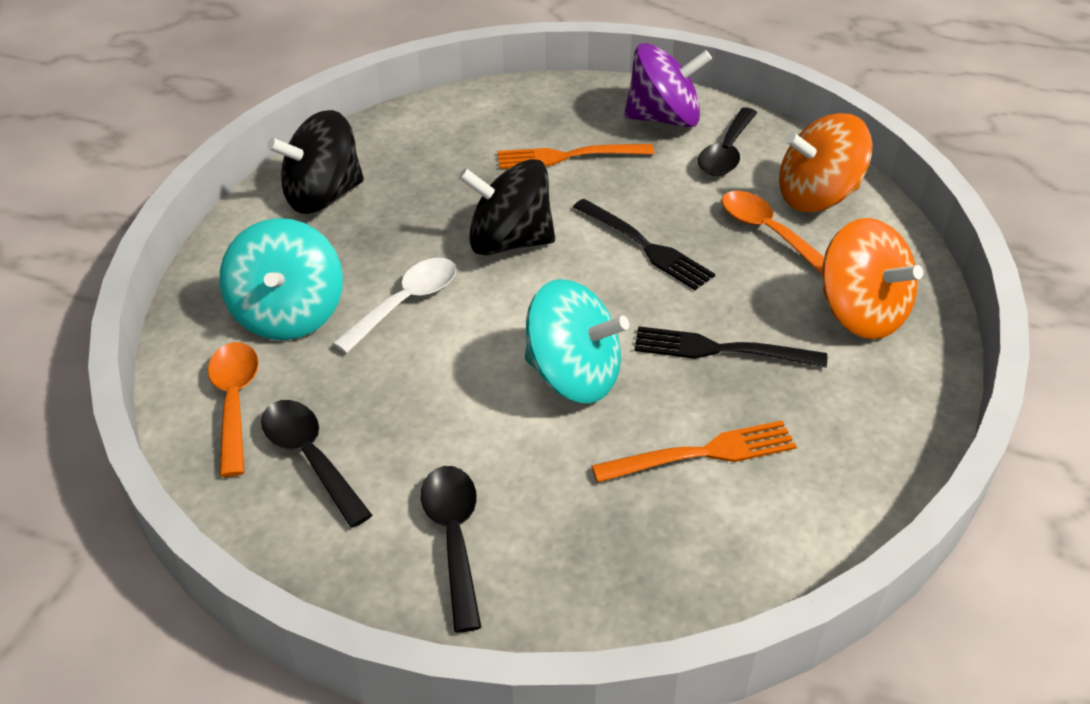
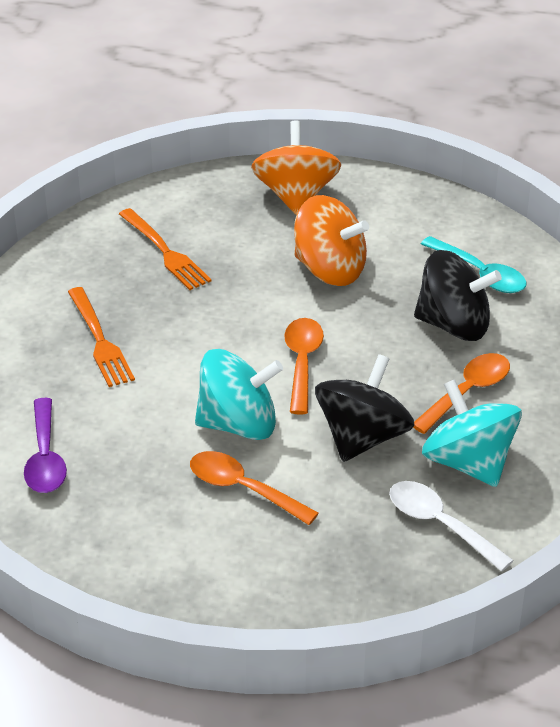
black fork: [573,199,715,290] [634,326,827,368] = 2 -> none = 0
black spoon: [261,400,372,528] [421,466,482,633] [698,108,757,176] = 3 -> none = 0
orange spoon: [208,342,259,477] [722,191,824,274] = 2 -> [190,451,319,525] [284,318,324,415] [413,353,510,434] = 3
purple spinning top: [624,43,712,128] = 1 -> none = 0
purple spoon: none = 0 -> [24,398,67,493] = 1
turquoise spoon: none = 0 -> [421,236,527,293] = 1

